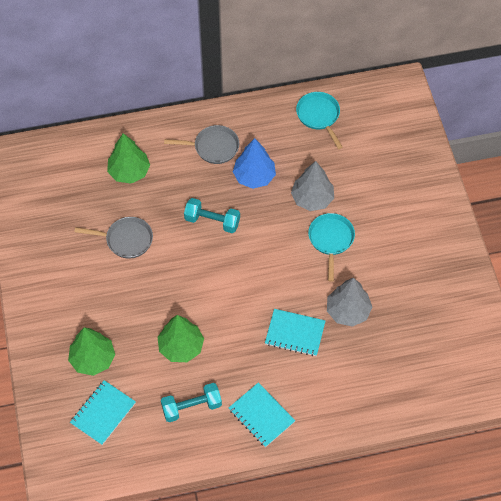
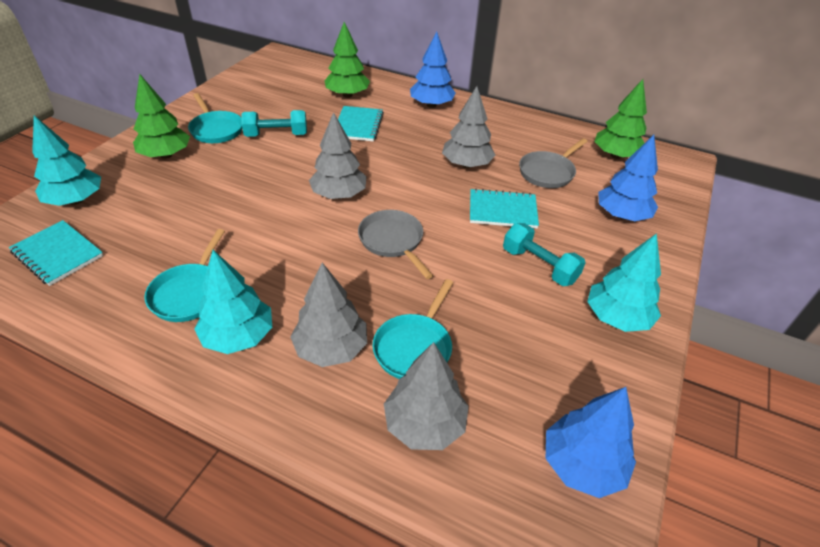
blue tree: [233,138,276,189] = 1 -> [410,31,456,108] [546,387,636,498] [598,135,658,221] = 3
grey tree: [291,161,334,211] [327,278,372,327] = 2 -> [290,263,367,367] [309,112,367,199] [384,342,469,450] [442,86,496,168] = 4
turquoise pan: [296,92,343,149] [308,213,355,282] = 2 -> [144,229,225,322] [188,93,242,143] [373,279,453,379] = 3
turquoise tree: none = 0 -> [32,115,101,206] [194,250,272,354] [587,233,661,332] = 3

